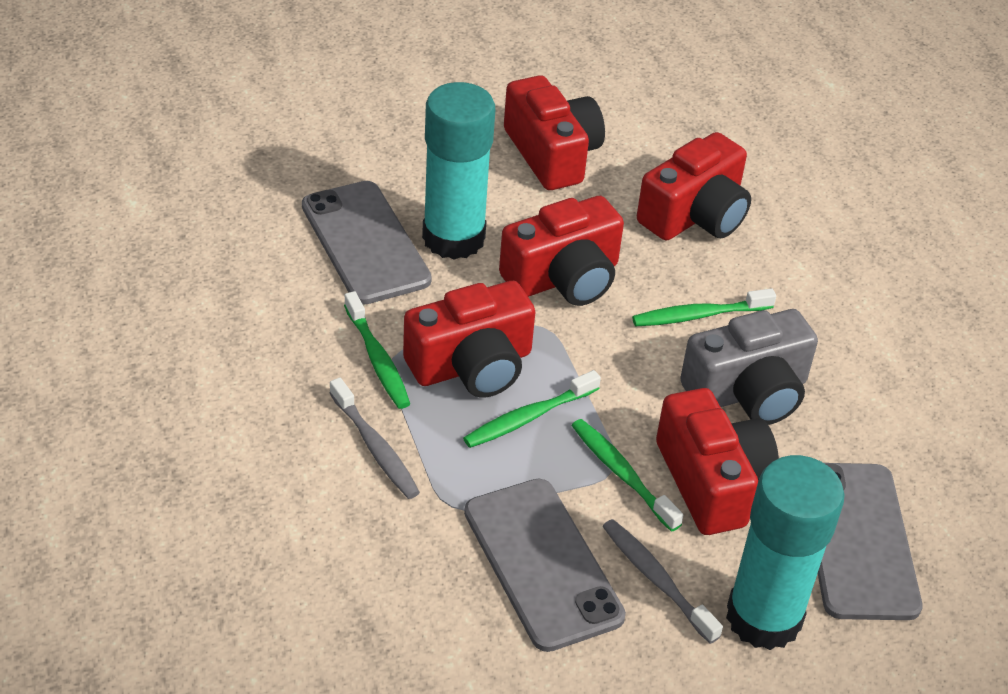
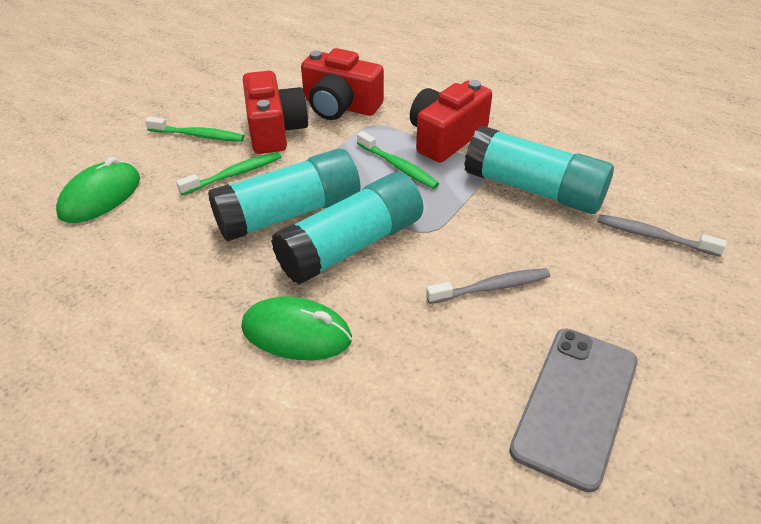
green mouse: none = 0 -> [56,157,140,223] [241,297,352,360] = 2
green toothbrush: [344,291,410,409] [463,370,601,448] [571,419,683,532] [632,288,776,326] = 4 -> [145,117,244,142] [176,152,281,195] [357,131,439,189] = 3
grey camera: [680,309,818,425] = 1 -> none = 0
grey phone: [302,181,432,305] [464,479,626,652] [818,463,922,620] = 3 -> [509,329,638,493] = 1
red camera: [403,281,535,397] [499,196,624,306] [504,75,605,190] [637,132,751,240] [656,388,779,535] = 5 -> [243,71,308,154] [301,48,384,120] [410,80,492,163] = 3
turquoise glue stick: [422,82,495,260] [726,455,845,650] = 2 -> [208,148,360,242] [271,172,423,285] [464,126,614,214] = 3

